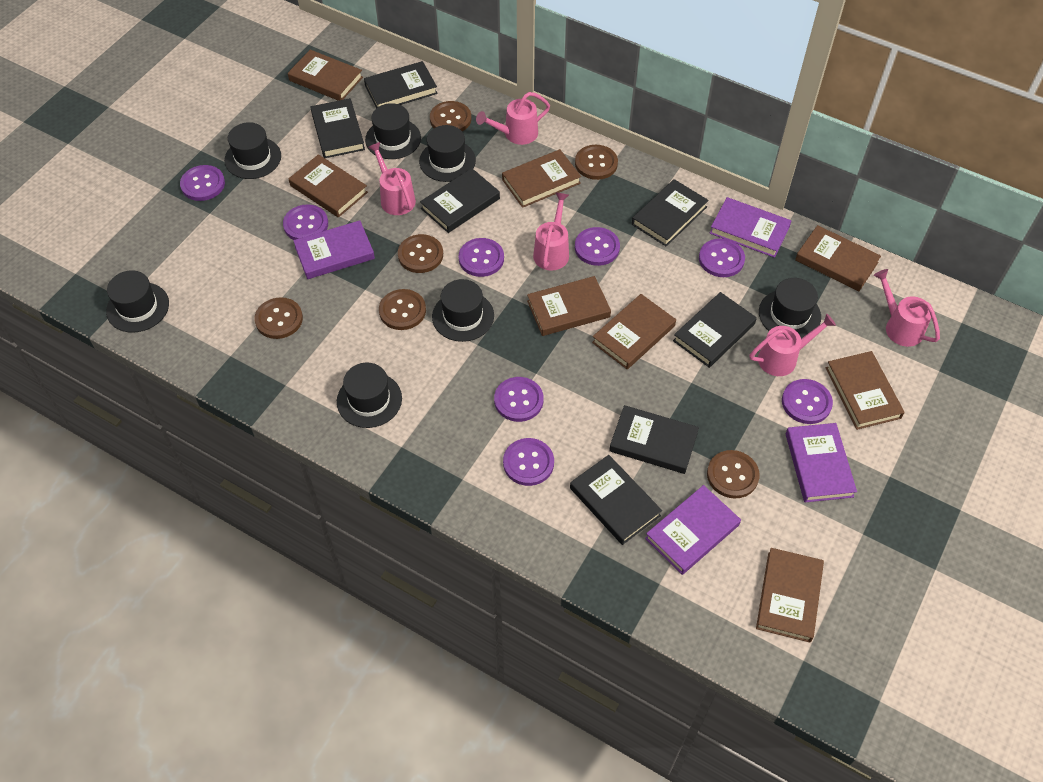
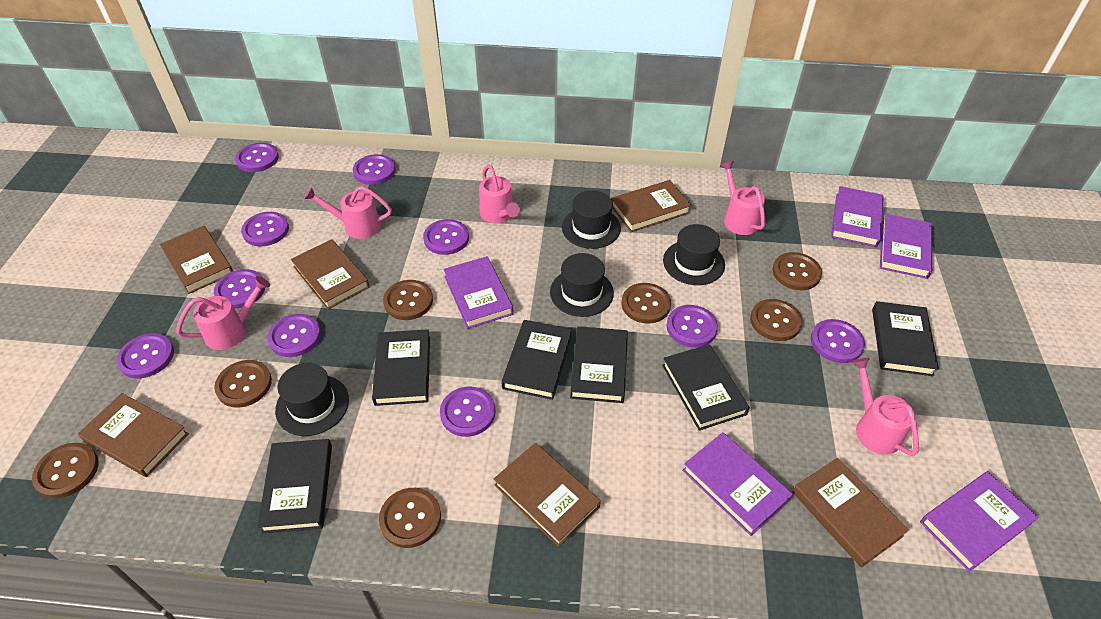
black book: [310,98,365,158] [364,61,438,108] [420,168,500,233] [570,455,662,545] [609,405,699,474] [632,179,709,246] [673,292,757,368] = 7 -> [257,439,332,533] [372,329,430,406] [501,320,572,400] [570,326,628,403] [662,344,750,431] [872,301,939,376] = 6
black hat: [106,270,169,333] [224,122,281,179] [337,363,402,428] [365,103,421,159] [419,125,476,182] [432,279,494,342] [759,278,821,338] = 7 -> [275,363,349,436] [550,253,614,317] [562,190,621,249] [663,224,725,285] = 4
brown book: [288,50,363,101] [289,154,368,218] [502,149,581,208] [527,276,611,336] [592,294,676,369] [756,548,824,642] [795,225,881,291] [826,351,905,430] = 8 -> [78,393,189,477] [160,226,233,294] [291,239,370,310] [494,443,601,547] [611,180,692,232] [792,458,909,568] = 6
brown button: [254,297,303,339] [379,289,426,330] [398,234,443,273] [430,101,471,131] [575,145,618,180] [707,450,760,499] = 6 -> [32,443,98,498] [214,360,272,408] [379,488,441,548] [383,280,433,320] [622,283,671,324] [750,299,802,341] [772,252,822,290] = 7
purple book: [293,220,375,279] [645,485,741,575] [710,197,792,258] [786,423,857,502] = 4 -> [443,256,514,329] [682,432,793,536] [831,186,883,247] [880,214,932,279] [920,471,1038,572] = 5
purple button: [180,165,225,201] [283,204,328,240] [459,238,504,277] [494,377,544,422] [503,438,554,486] [575,227,620,266] [699,238,745,277] [782,379,833,424] = 8 -> [117,333,174,378] [214,269,265,309] [235,143,279,172] [241,212,289,246] [267,314,321,357] [353,154,396,185] [423,219,469,255] [440,387,495,437] [666,305,718,347] [811,319,865,363] = 10

